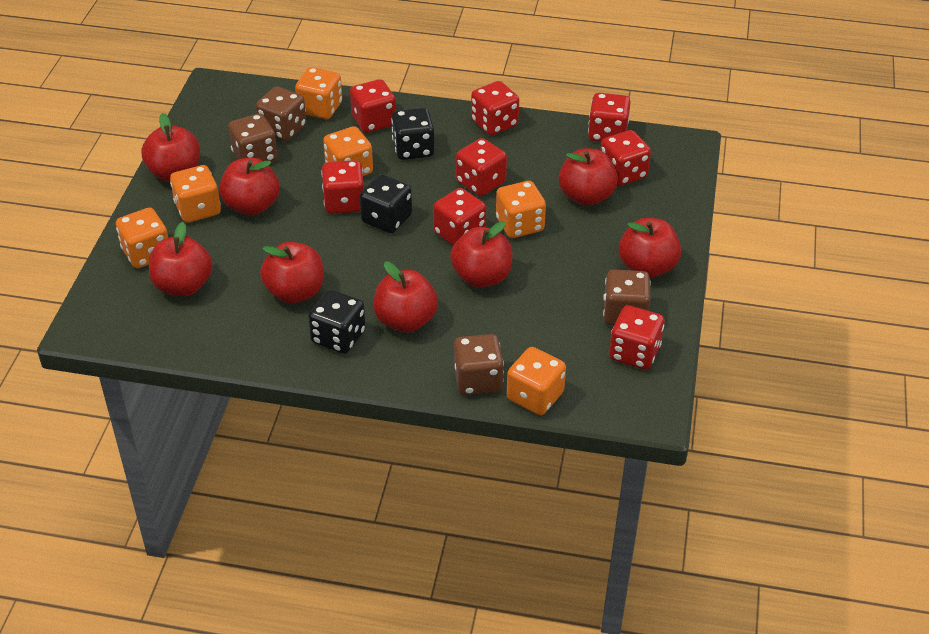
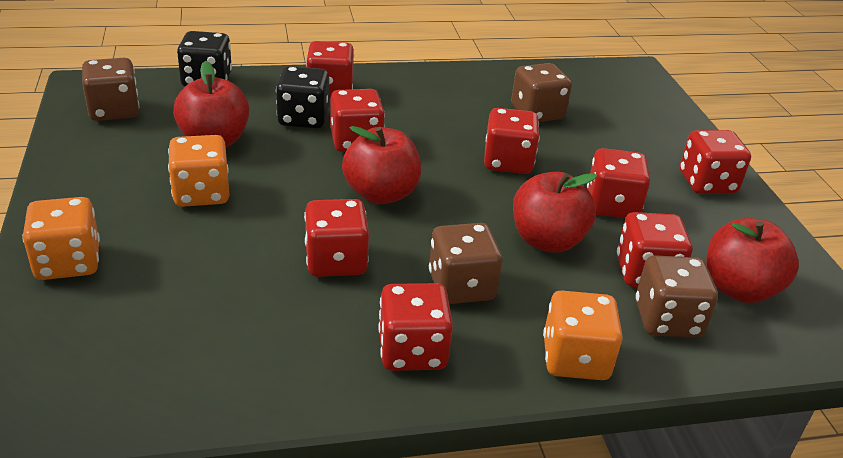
black dice: [308,290,366,354] [360,174,412,233] [391,108,435,160] = 3 -> [177,31,232,86] [276,66,329,128] = 2
orange dice: [116,208,168,268] [170,165,221,223] [295,67,342,119] [323,126,373,176] [496,181,546,238] [507,347,566,415] = 6 -> [22,197,100,280] [168,135,229,207] [543,290,623,380] = 3
red apple: [141,113,200,182] [149,222,213,296] [220,158,280,216] [260,242,324,303] [373,261,438,332] [450,221,512,287] [559,148,618,206] [619,218,681,278] = 8 -> [173,61,249,147] [342,126,421,204] [513,172,598,253] [706,218,799,303] = 4

